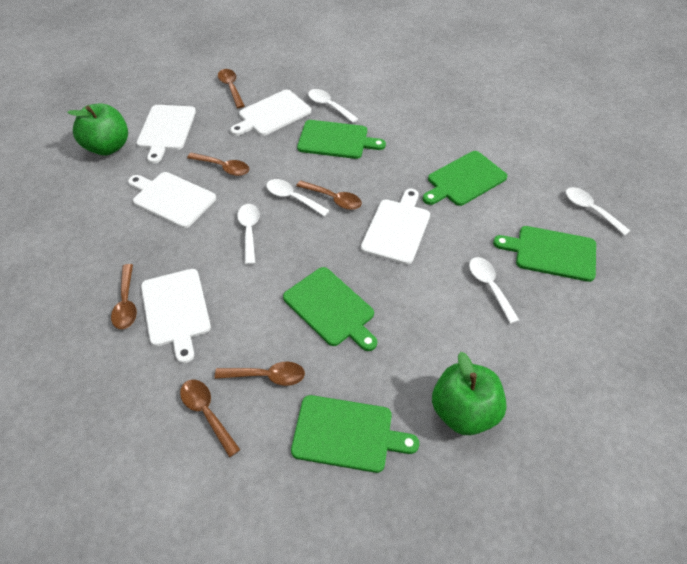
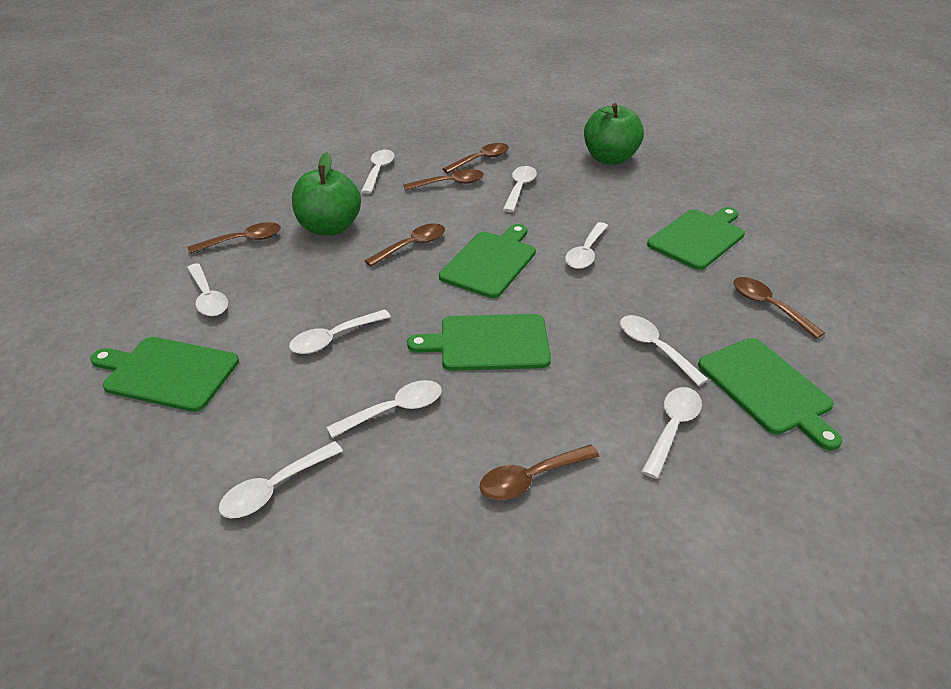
white cutting board: [128,172,216,228] [137,105,196,164] [141,269,211,363] [230,90,311,136] [361,189,430,265] = 5 -> none = 0
white spoon: [237,204,260,265] [266,179,330,216] [308,89,358,123] [469,257,519,324] [566,187,630,236] = 5 -> [187,263,228,316] [219,441,343,518] [289,309,391,354] [327,380,442,438] [361,150,395,194] [503,166,537,212] [565,222,608,269] [620,315,709,386] [641,387,702,479] = 9

